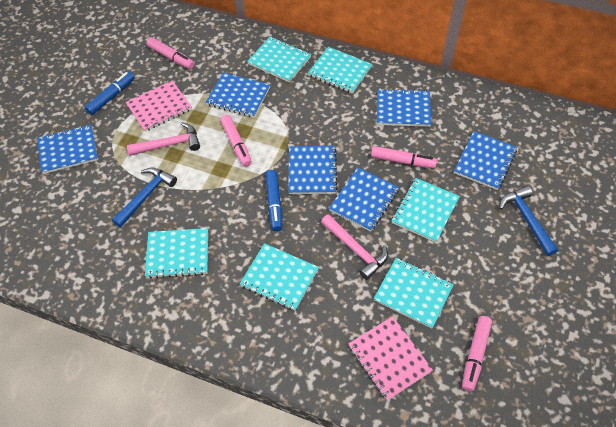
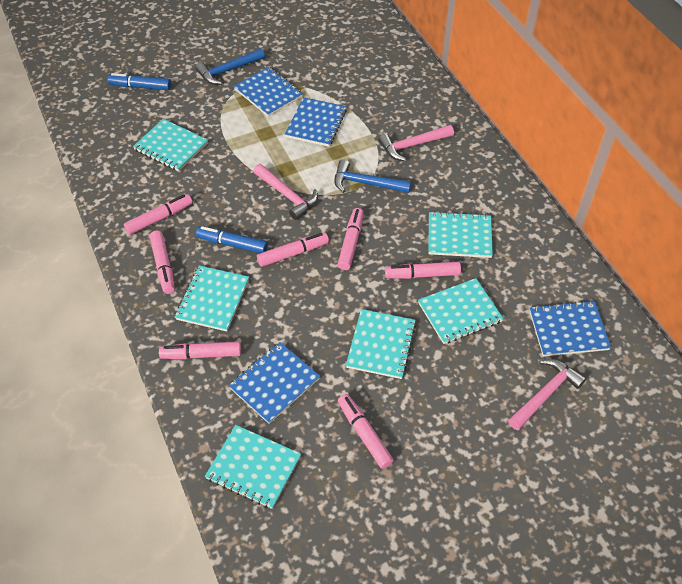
blue notebook: [37,125,98,174] [206,72,270,118] [288,146,338,194] [329,168,399,231] [377,89,431,127] [454,131,517,190] = 6 -> [228,342,320,424] [234,67,303,117] [285,97,347,147] [529,301,611,357] = 4
pink hammer: [127,122,200,156] [321,214,388,280] = 2 -> [253,164,318,220] [378,125,454,161] [508,359,586,430] = 3
pink marker: [146,37,194,69] [220,115,252,167] [371,146,437,168] [462,316,492,392] = 4 -> [124,194,192,235] [150,231,175,294] [159,341,241,359] [257,232,329,267] [338,208,364,270] [338,394,394,469] [385,262,461,279] = 7
pink notebook: [126,81,192,132] [348,316,433,401] = 2 -> none = 0

